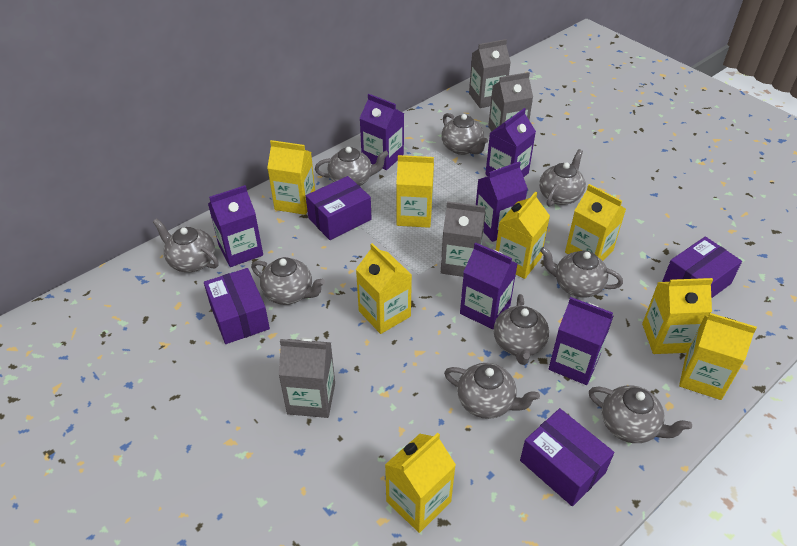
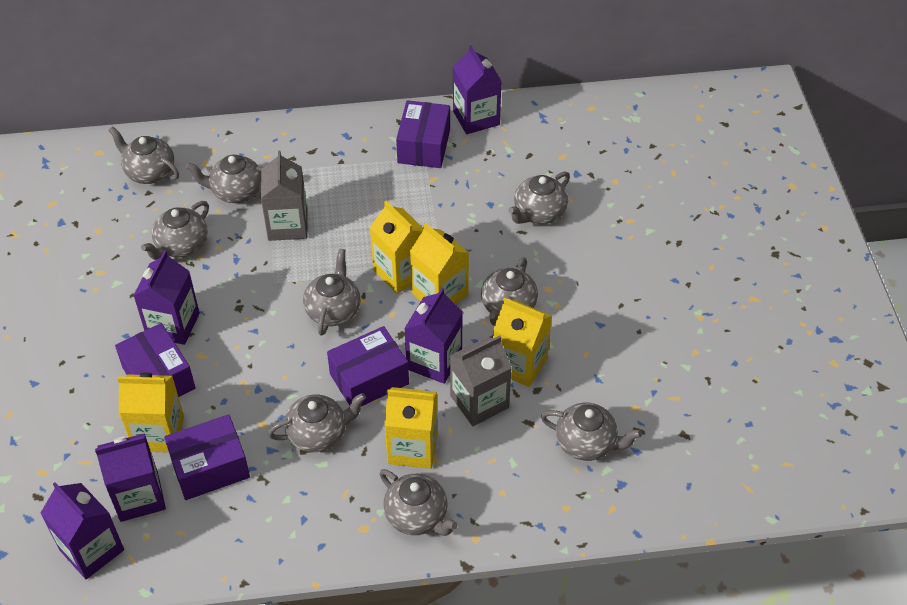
grey carton: [279,337,335,418] [441,201,485,277] [469,39,511,108] [488,72,533,132] = 4 -> [261,151,307,241] [450,335,512,426] = 2
purple carton: [208,185,263,267] [360,94,404,170] [460,242,518,329] [476,161,528,242] [485,108,536,177] [549,297,613,385] = 6 -> [41,482,124,579] [95,433,166,522] [133,250,200,345] [404,288,463,384] [453,45,502,134] = 5
yellow carton: [267,140,315,215] [356,243,412,334] [385,433,456,533] [396,155,434,228] [496,191,550,279] [565,184,626,261] [642,278,713,354] [679,313,757,400] = 8 -> [117,372,184,453] [370,201,424,294] [385,387,438,469] [410,223,469,304] [493,298,552,387] = 5

